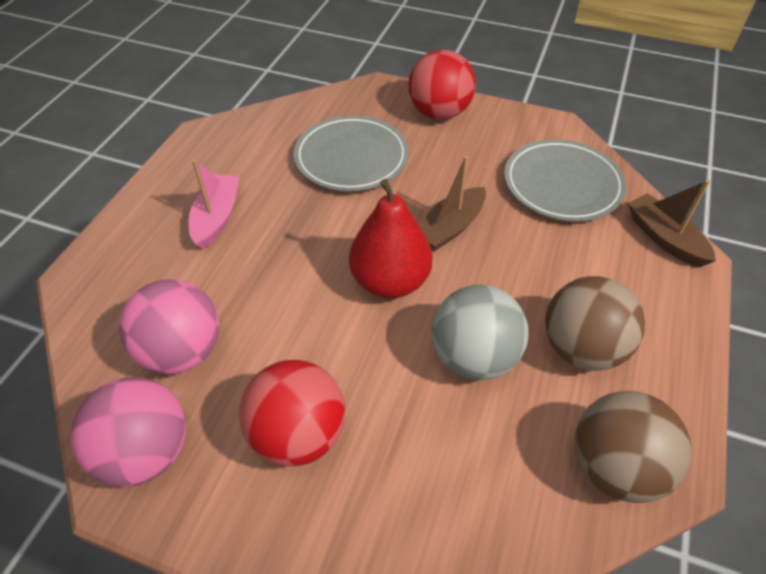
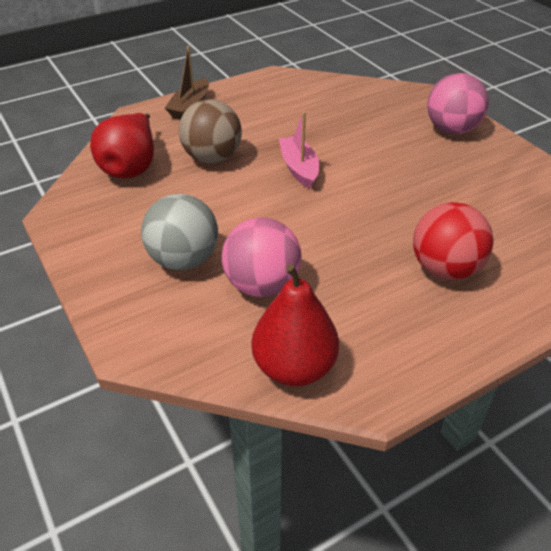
brown ball: [545,276,645,371] [575,391,692,503] = 2 -> [179,99,242,164] = 1
brown boat: [419,156,486,251] [628,180,716,267] = 2 -> [165,46,209,119] = 1
grey plate: [294,115,409,191] [504,139,626,222] = 2 -> none = 0
red ball: [239,360,345,467] [408,49,476,120] = 2 -> [413,202,494,280] = 1
red pear: [349,179,433,298] = 1 -> [90,113,154,178] [252,264,339,386] = 2

